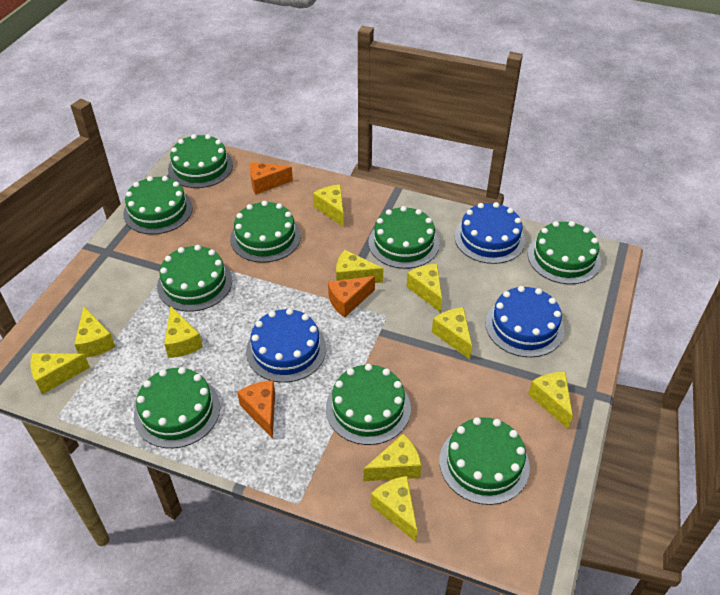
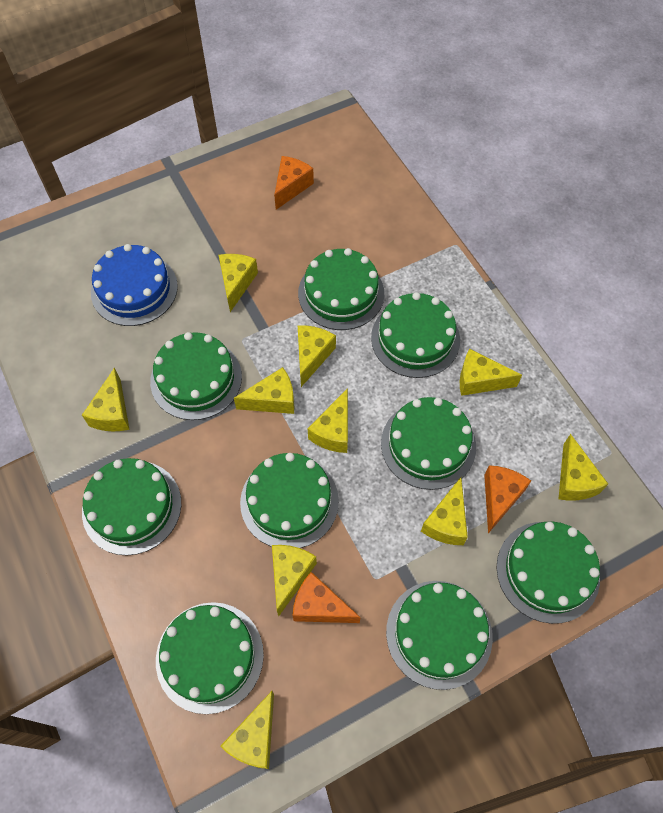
blue cake: [246,308,326,383] [455,202,525,264] [485,286,564,357] = 3 -> [91,244,178,326] = 1

